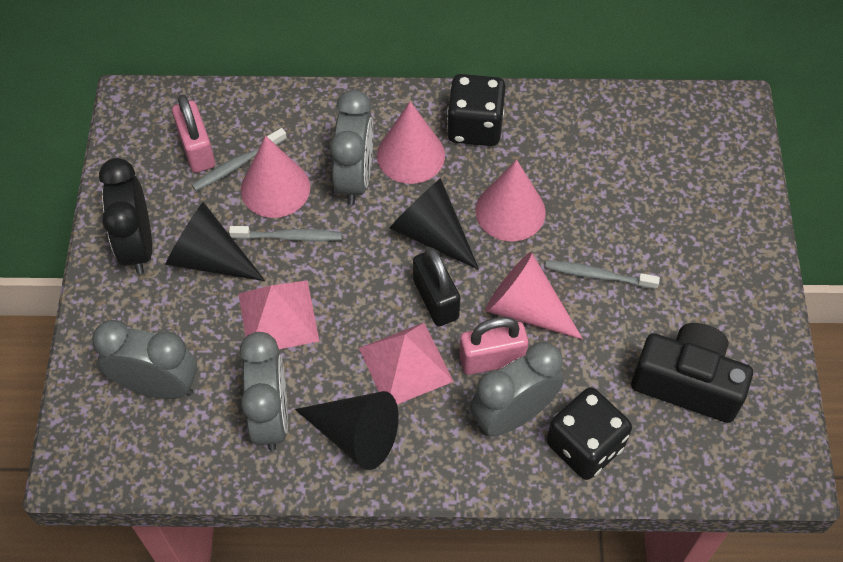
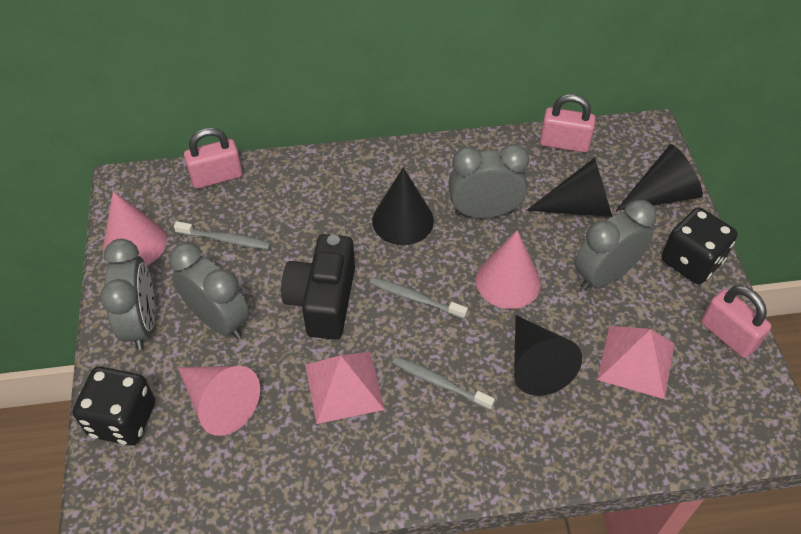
black clock: [99,158,152,274] = 1 -> none = 0
black cone: [165,202,265,281] [295,391,399,470] [389,178,479,270] = 3 -> [372,167,434,245] [514,315,582,396] [527,157,612,217] [616,144,703,211] = 4
black padlock: [413,248,460,326] = 1 -> none = 0
pink cone: [241,136,310,218] [377,101,445,184] [475,160,546,242] [485,252,583,340] = 4 -> [103,191,167,266] [178,366,260,436] [476,230,541,309] = 3
pink padlock: [172,94,215,173] [459,317,529,375] = 2 -> [184,128,243,189] [540,94,596,153] [701,285,771,358] = 3

